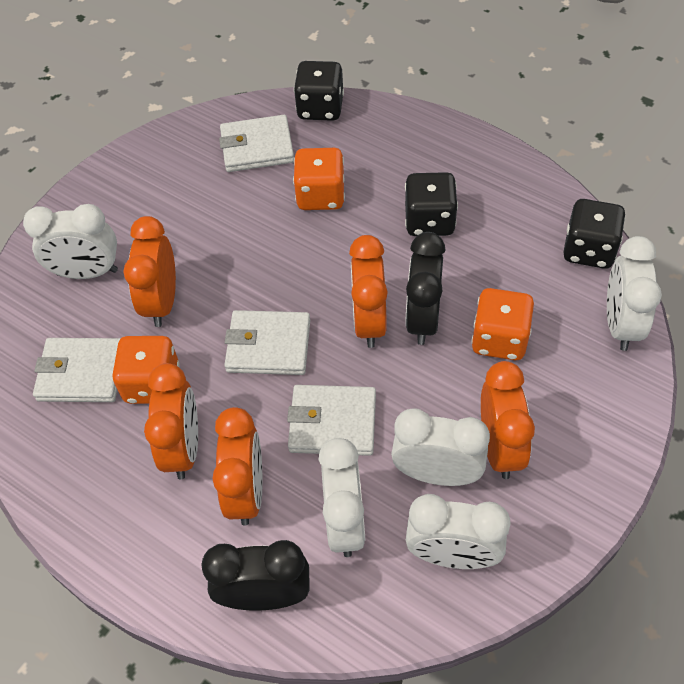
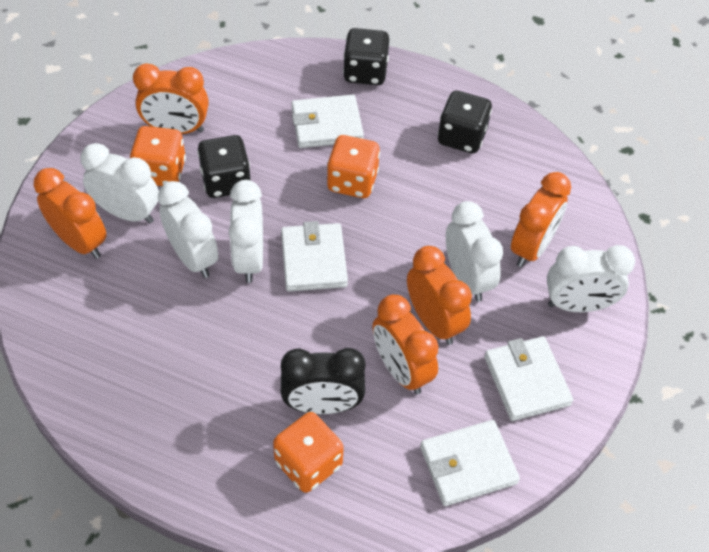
black clock: [202,540,310,611] [405,232,446,345] = 2 -> [281,348,365,414] = 1

